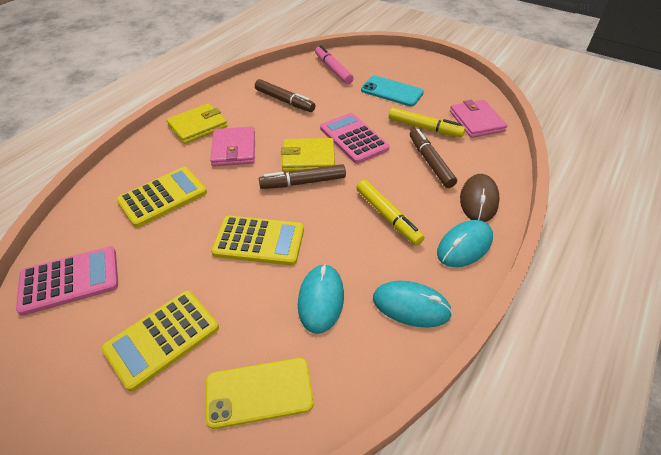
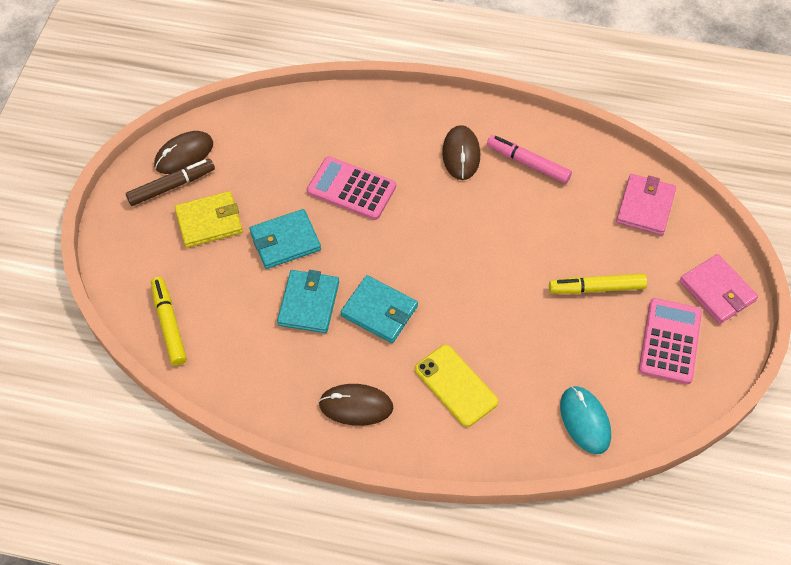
brown marker: [255,79,316,112] [259,164,346,189] [410,129,457,188] = 3 -> [126,159,215,206] = 1
brown mouse: [460,174,500,222] = 1 -> [154,131,213,174] [319,384,393,426] [442,125,480,180] = 3
turquoise mouse: [298,264,344,334] [373,281,453,327] [437,220,493,267] = 3 -> [560,386,611,454] = 1
turquoise phone: [361,76,424,107] = 1 -> none = 0
turquoise wallet: none = 0 -> [250,209,321,269] [277,270,339,333] [341,275,418,343] = 3
yellow calculator: [101,290,219,392] [116,167,207,228] [211,216,304,265] = 3 -> none = 0
yellow wallet: [166,103,228,144] [281,138,335,172] = 2 -> [174,191,243,248] = 1

